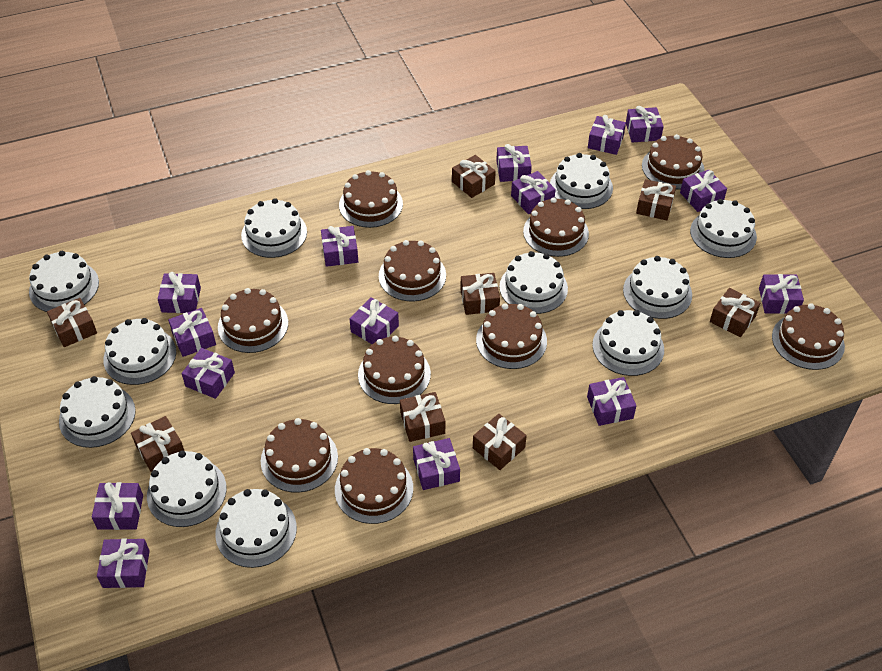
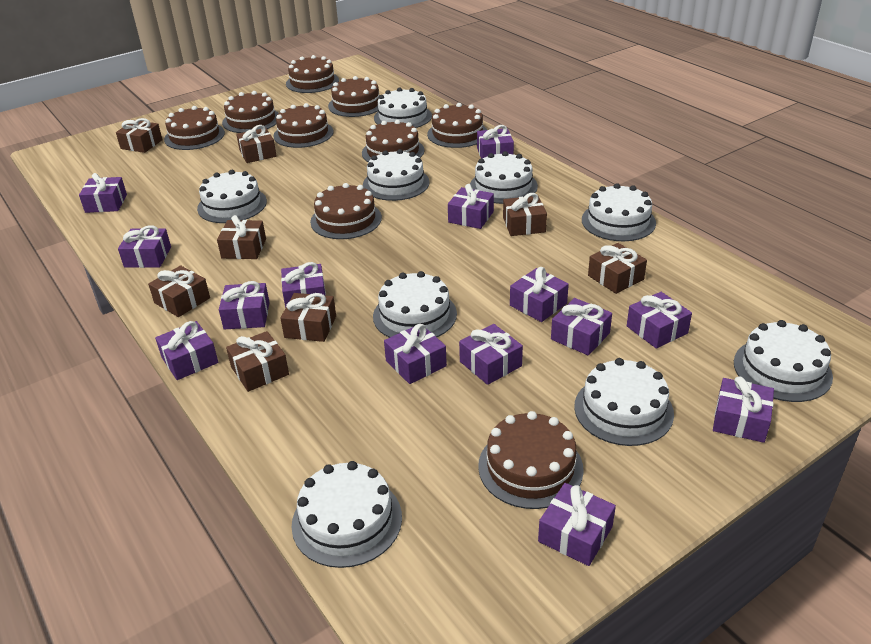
brown cake: [218,288,288,353] [261,418,338,493] [335,448,413,524] [339,170,403,228] [358,336,431,404] [379,240,446,301] [476,303,547,369] [523,197,589,257] [642,134,705,190] [772,303,845,370] = 10 -> [164,106,225,150] [222,91,279,133] [273,103,333,148] [286,55,339,93] [310,183,382,239] [328,76,379,117] [362,120,424,162] [427,103,487,148] [478,411,584,509] = 9
purple gift: [92,482,143,530] [97,538,150,588] [158,272,201,313] [168,308,216,357] [181,348,235,399] [321,226,358,267] [350,297,399,344] [413,438,460,490] [496,144,532,182] [511,171,556,214] [587,377,636,426] [588,115,626,155] [626,106,664,142] [680,170,727,212] [759,274,804,314] = 15 -> [79,173,127,213] [118,225,171,268] [155,321,218,380] [219,281,270,329] [281,262,326,308] [384,324,447,384] [448,184,494,229] [459,324,523,385] [477,125,514,159] [510,267,569,322] [538,483,616,566] [551,298,612,356] [627,292,692,349] [713,376,774,443] = 14
white cake: [29,251,99,312] [59,376,136,448] [103,318,176,385] [147,451,227,527] [215,489,297,568] [241,198,307,258] [499,251,568,314] [550,153,613,209] [592,310,664,376] [623,256,692,319] [690,199,757,258] = 11 -> [197,170,267,223] [292,461,402,568] [363,149,430,201] [373,271,457,338] [374,87,432,128] [470,151,538,204] [574,358,674,446] [582,183,656,241] [734,320,833,402] = 9

